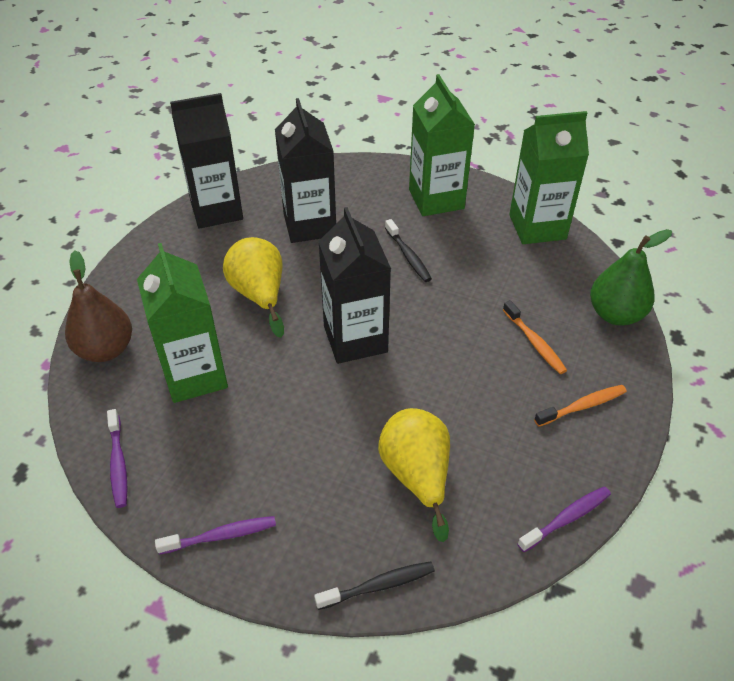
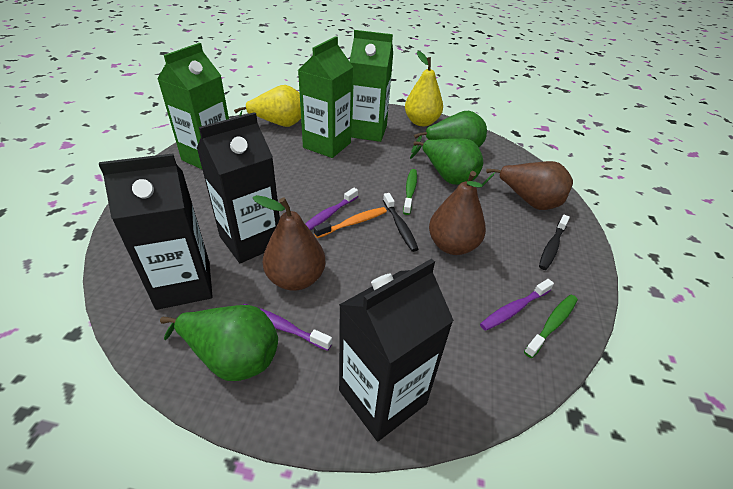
brown pear: [65,250,132,362] = 1 -> [252,195,326,291] [429,171,486,255] [482,161,573,210] = 3
green pear: [590,229,672,326] = 1 -> [160,305,278,381] [410,138,483,185] [411,111,487,153] = 3
green toothbrush: none = 0 -> [403,169,417,215] [524,295,578,358] = 2
orange toothbrush: [503,300,567,374] [534,385,627,427] = 2 -> [314,207,387,238] = 1

